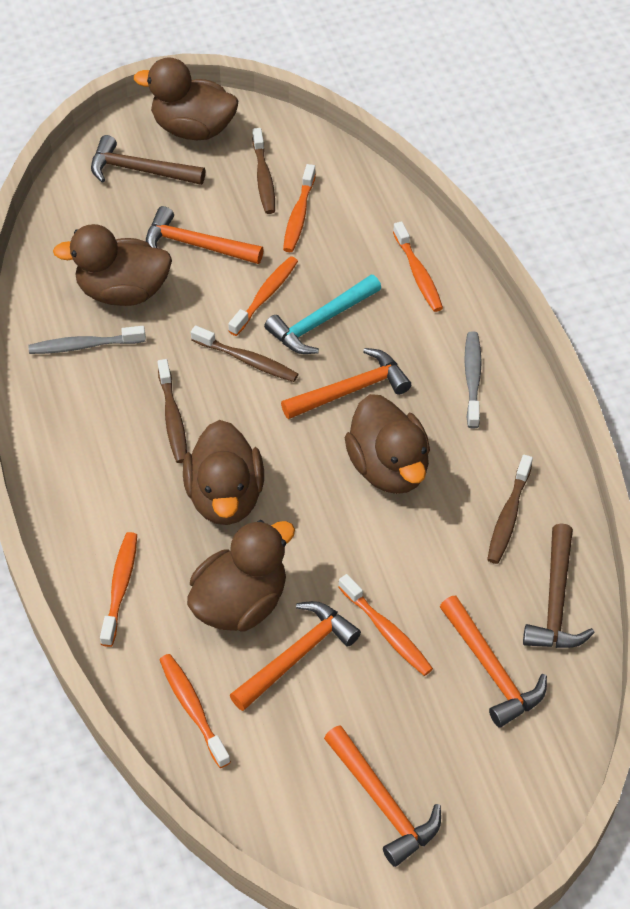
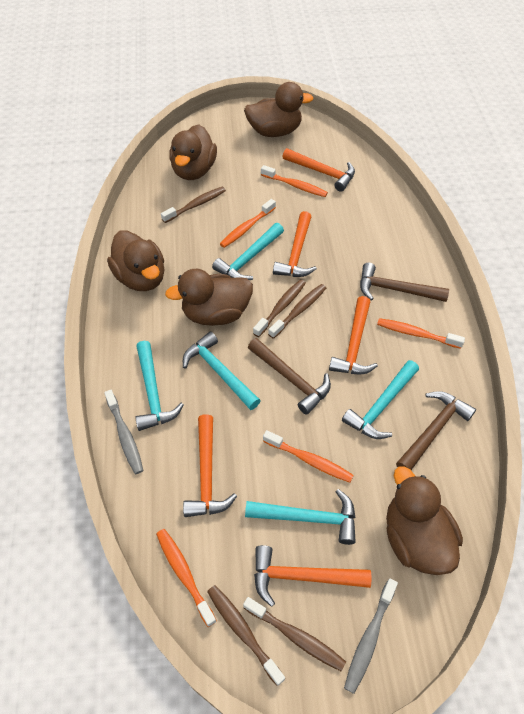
brown hammer: [91,135,205,185] [523,523,595,648] = 2 -> [248,338,331,415] [360,263,449,302] [396,391,476,470] = 3
brown toothbrush: [158,359,187,463] [191,326,298,382] [252,128,275,214] [487,455,533,564] = 4 -> [161,187,226,223] [207,585,285,686] [243,597,346,671] [253,279,306,337] [268,284,326,339] = 5
orange toothbrush: [100,532,137,647] [159,654,231,768] [228,256,298,336] [283,164,316,252] [339,574,433,676] [393,221,443,312] = 6 -> [156,529,217,627] [220,199,276,248] [261,165,328,197] [263,430,354,483] [377,318,465,349] = 5
turquoise hammer: [264,275,381,354] = 1 -> [135,341,184,431] [183,332,261,410] [212,223,284,280] [245,489,356,545] [342,360,419,439] = 5

